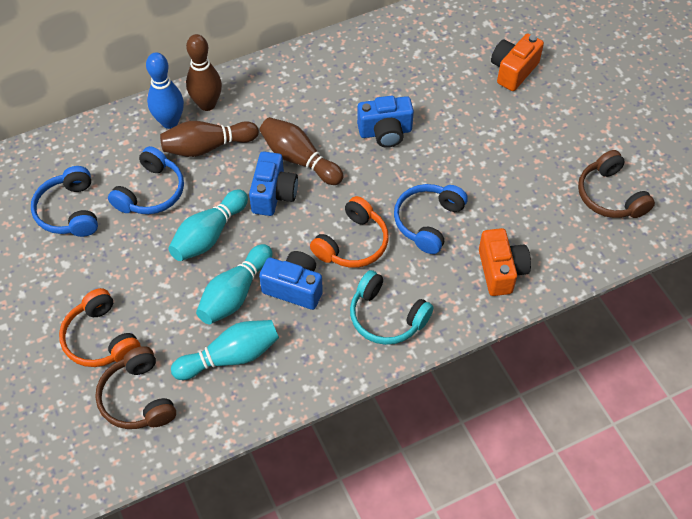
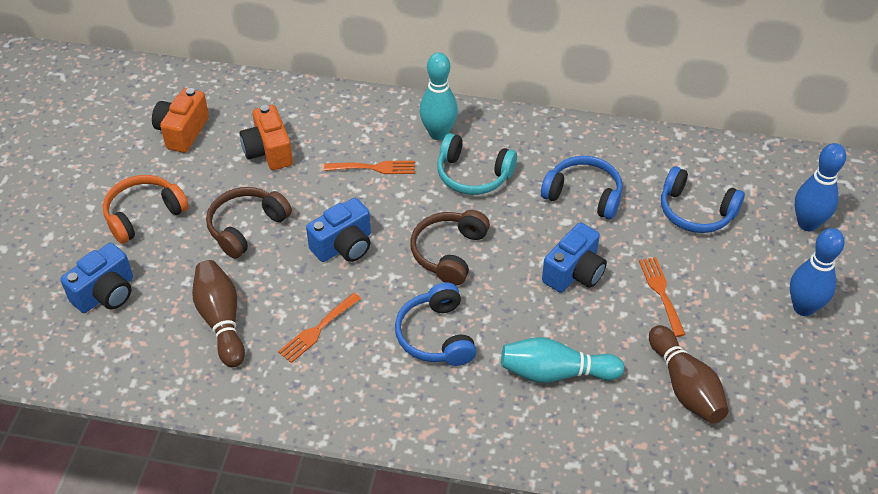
blue bowling pin: [146,52,184,129] = 1 -> [790,228,845,316] [795,143,846,231] = 2
brown bowling pin: [160,121,259,157] [186,34,222,111] [260,117,344,185] = 3 -> [192,260,245,367] [649,325,729,424] = 2
orange fork: none = 0 -> [278,293,361,363] [324,161,415,174] [639,257,686,337] = 3
orange headphones: [59,288,141,367] [310,196,389,268] = 2 -> [103,175,189,244] = 1
turquoise bowling pin: [168,189,248,261] [171,320,279,380] [196,244,273,324] = 3 -> [419,53,458,140] [501,337,624,383] = 2

